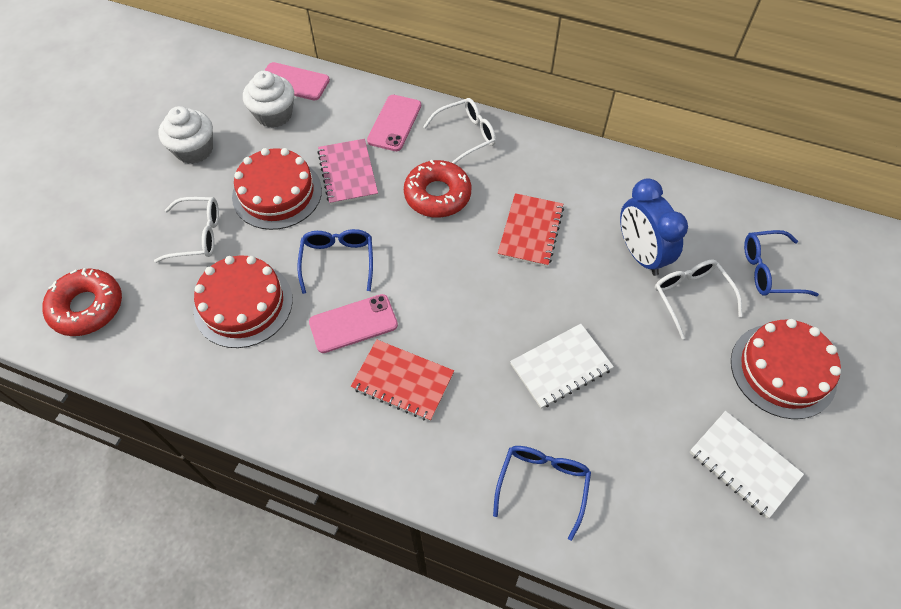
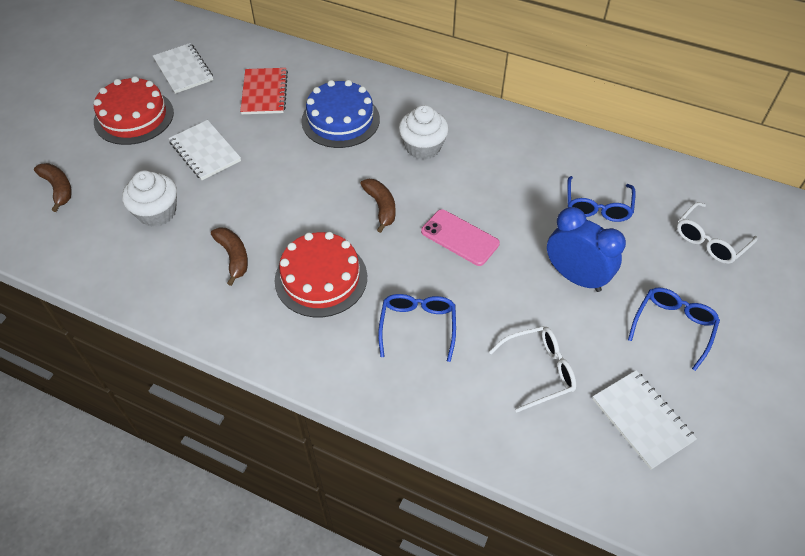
blue cake: none = 0 -> [301,80,380,148] = 1
brown banana: none = 0 -> [34,163,72,212] [211,227,248,286] [360,179,395,233] = 3
pink notebook: [317,139,378,205] = 1 -> none = 0
pink phone: [264,62,330,100] [309,294,398,353] [367,95,421,151] = 3 -> [421,209,500,266] = 1
red cake: [193,255,293,348] [232,148,322,230] [731,319,841,419] = 3 -> [94,76,174,145] [275,232,367,317] = 2
red donut: [42,268,122,336] [404,160,471,218] = 2 -> none = 0
red notebook: [351,340,454,421] [498,193,564,267] = 2 -> [240,68,288,114] = 1
white glasses: [154,197,219,263] [423,98,496,164] [655,259,742,339] = 3 -> [489,326,576,413] [677,202,758,264] = 2
white notebook: [510,324,614,409] [690,411,804,518] = 2 -> [153,43,213,94] [168,120,241,180] [593,370,697,469] = 3

